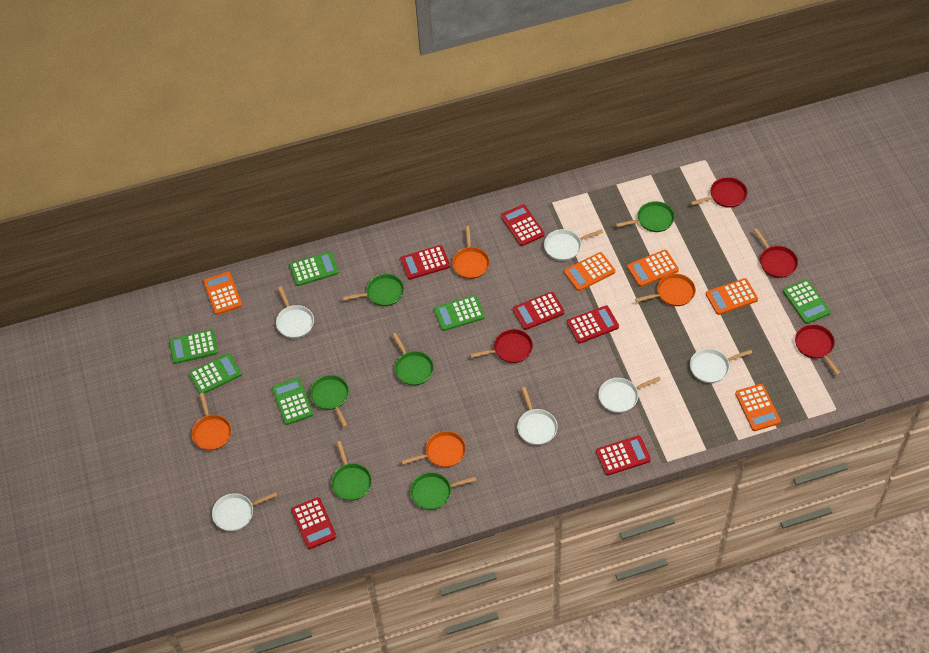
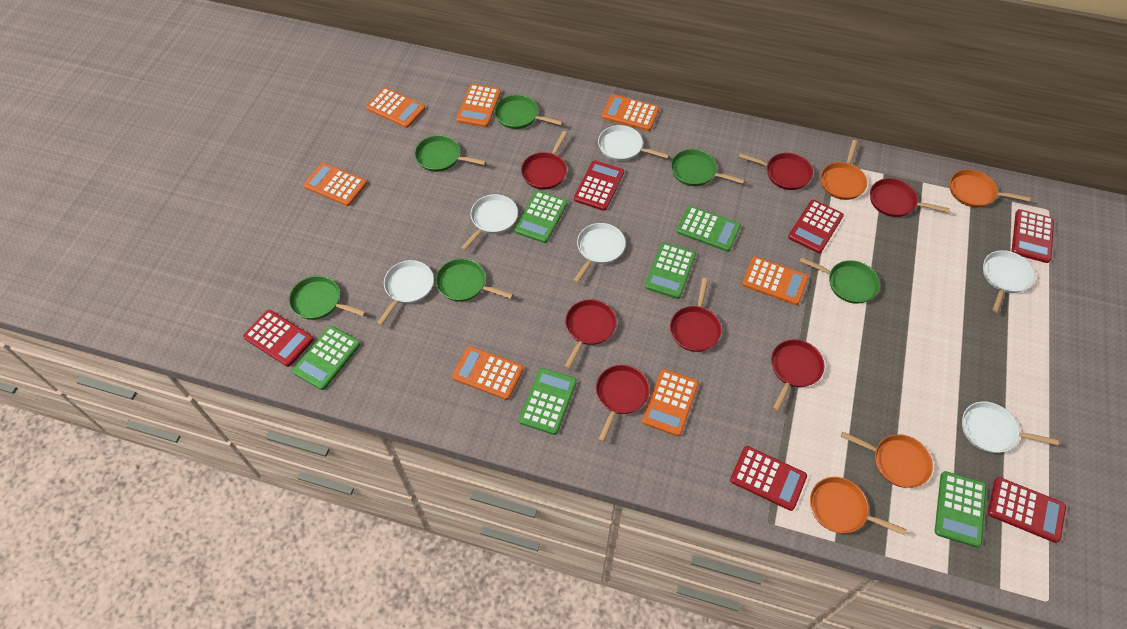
orange calculator: [203,271,242,315] [564,252,615,291] [627,250,679,287] [706,278,758,315] [735,384,781,431] = 5 -> [303,162,367,206] [366,88,425,128] [452,346,524,400] [456,84,501,127] [602,94,659,131] [642,369,699,436] [742,256,809,305] = 7
red pan: [470,329,533,363] [690,177,747,208] [754,228,798,278] [795,324,841,375] = 4 -> [521,131,567,189] [564,299,617,369] [596,365,650,442] [670,278,722,352] [739,153,813,190] [771,339,825,411] [870,178,950,217] = 7

